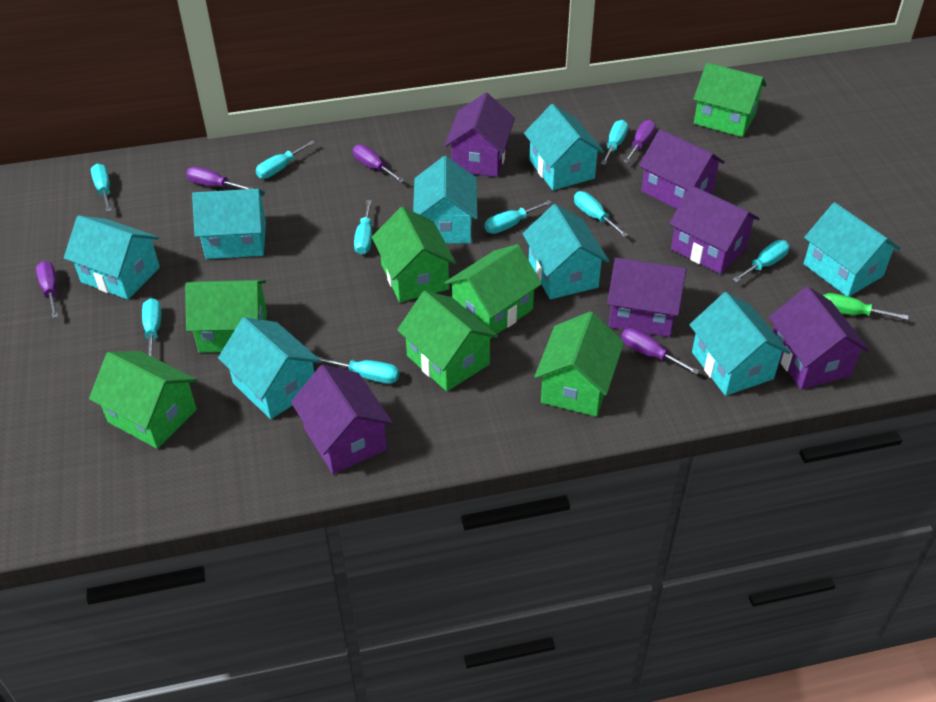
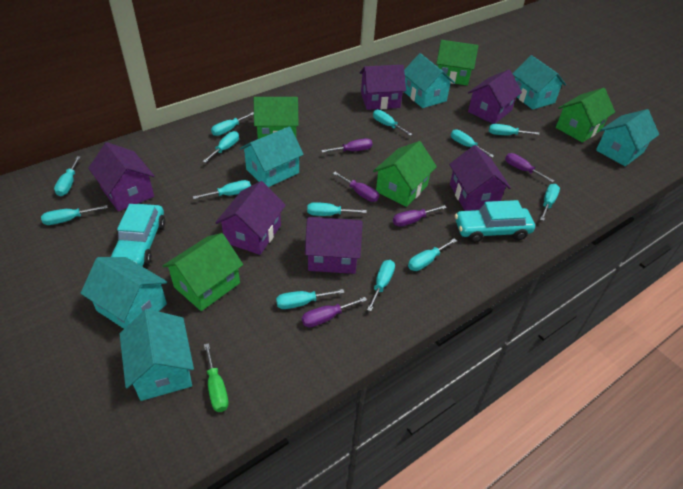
green house: [89,351,197,449] [185,280,267,353] [372,207,456,302] [397,291,498,391] [445,244,542,339] [534,311,624,417] [693,63,767,137] = 7 -> [163,233,243,311] [254,97,299,139] [373,141,437,207] [436,40,478,86] [556,88,615,143] = 5
turquoise car: none = 0 -> [111,204,165,266] [455,200,535,243] = 2
turquoise house: [64,215,160,300] [192,189,266,259] [218,317,321,419] [413,156,478,244] [522,204,609,299] [524,104,604,190] [689,292,790,396] [804,202,901,296] = 8 -> [81,257,167,329] [120,309,194,401] [240,126,304,187] [404,53,455,108] [513,55,566,110] [596,109,659,166] = 6
turquoise screwdriver: [91,164,112,212] [142,298,161,357] [256,141,315,179] [316,356,399,384] [354,200,372,255] [485,200,552,234] [574,191,628,237] [601,120,628,165] [732,240,790,283] = 9 -> [41,205,108,225] [54,156,81,196] [193,180,251,199] [203,131,239,163] [211,112,254,136] [276,289,344,309] [307,202,367,216] [367,260,395,311] [373,110,412,136] [408,238,457,271] [451,129,494,158] [489,124,540,135] [540,184,560,221] = 13

